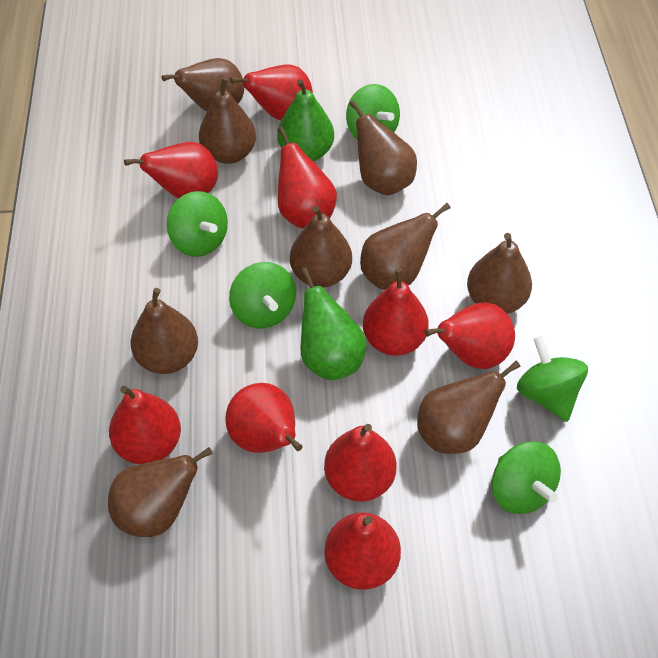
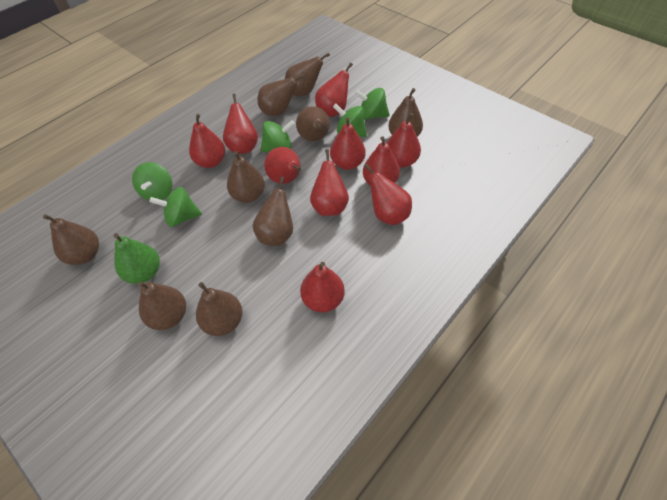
green pear: [277,79,334,161] [301,268,366,380] = 2 -> [114,233,160,284] = 1
red pear: [109,386,181,464] [124,142,218,199] [225,383,303,453] [230,65,313,120] [278,127,337,229] [324,424,397,502] [324,513,401,590] [363,268,429,356] [424,303,515,369] = 9 -> [189,114,225,168] [223,93,258,154] [264,147,301,184] [300,262,345,312] [310,149,349,216] [315,63,353,117] [330,117,366,170] [363,136,400,186] [364,164,412,225] [387,113,421,168] = 10

